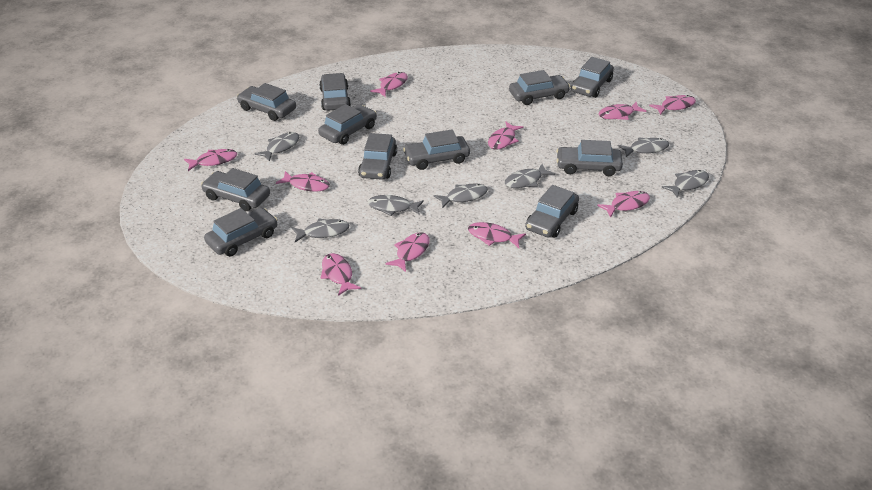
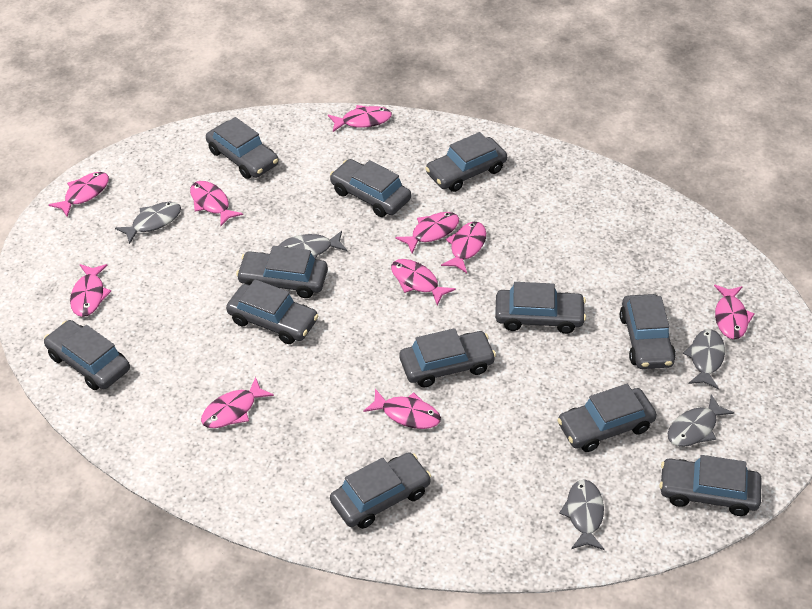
grey car: [201,168,270,211] [204,208,278,256] [237,83,296,121] [318,104,377,145] [319,73,351,111] [358,133,397,180] [403,130,470,170] [509,70,570,105] [525,185,579,238] [556,140,623,176] [571,57,614,98] = 11 -> [44,320,130,390] [206,117,279,179] [226,279,318,344] [236,246,328,298] [330,159,411,217] [330,452,431,529] [400,328,496,387] [425,132,507,192] [495,282,586,334] [557,384,657,452] [620,294,676,369] [659,455,762,516] = 12
grey fish: [255,132,300,162] [291,218,349,242] [368,195,424,216] [433,183,488,208] [505,164,555,188] [618,138,669,157] [661,170,709,198] = 7 -> [115,202,181,244] [279,231,347,259] [559,479,605,550] [668,394,734,447] [683,329,725,390] = 5

